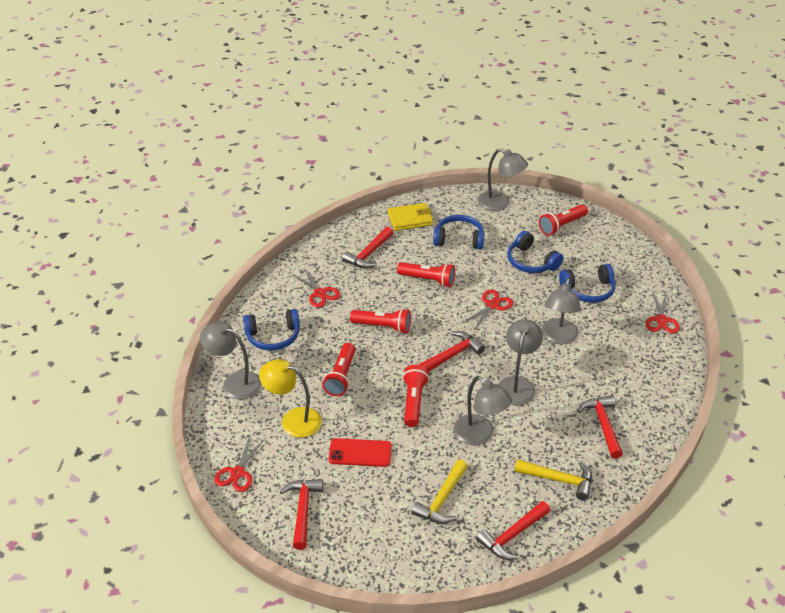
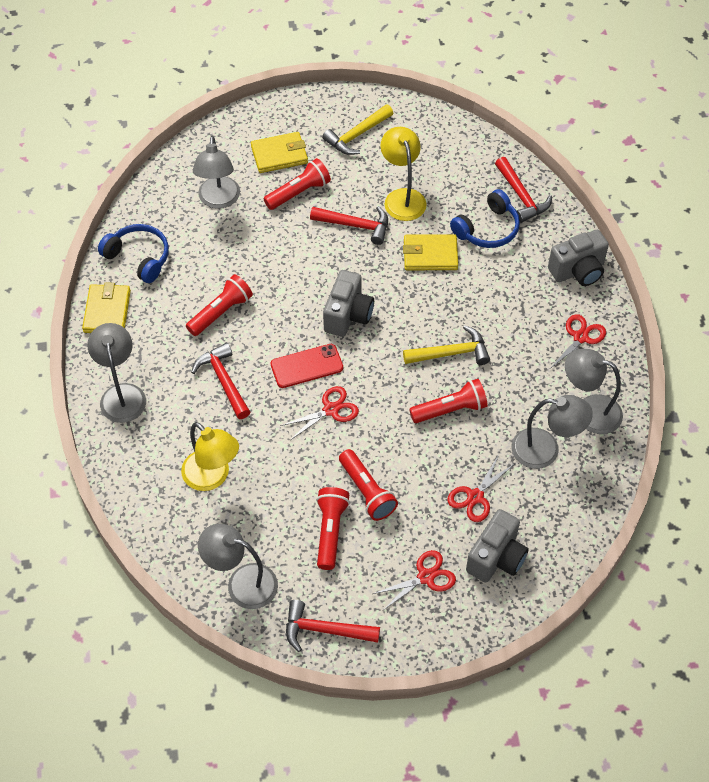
blue headphones: [243,309,300,351] [433,215,485,249] [507,231,563,273] [559,264,616,303] = 4 -> [98,224,169,283] [450,189,520,248] = 2
grey camera: none = 0 -> [323,270,374,337] [466,509,529,583] [548,230,609,286] = 3
red hammer: [280,479,323,550] [342,227,393,269] [419,331,485,372] [476,501,550,560] [577,395,623,459] = 5 -> [191,343,250,419] [286,600,380,652] [310,206,388,245] [495,157,552,223] = 4
yellow lamp: [259,359,322,438] = 1 -> [181,422,239,491] [380,127,427,221] = 2
yellow wallet: [388,203,433,231] = 1 -> [82,282,131,333] [251,132,308,173] [403,234,458,270] = 3

